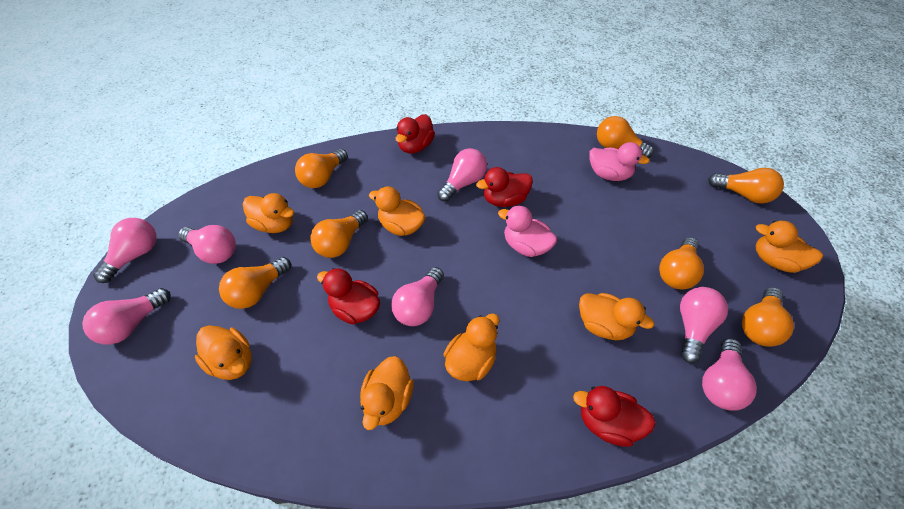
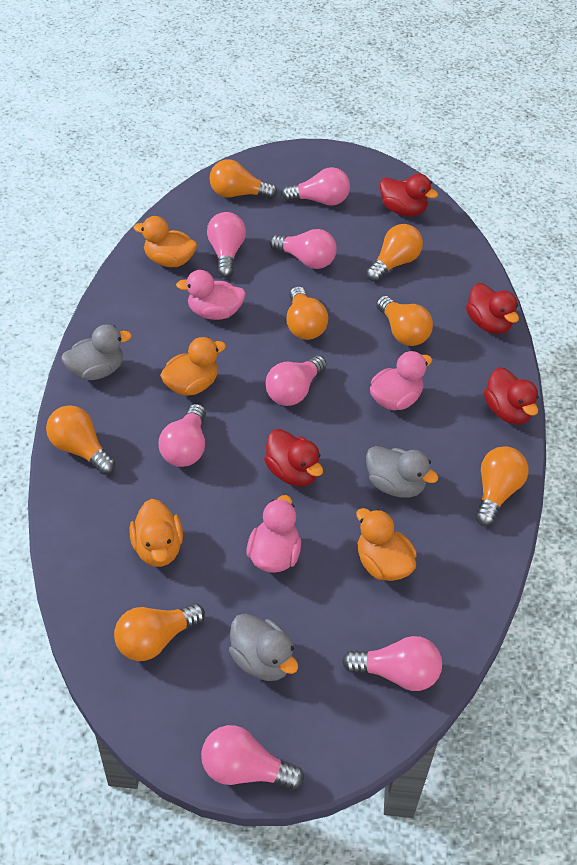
grey duck: none = 0 -> [61,324,132,380] [229,614,298,681] [366,446,439,498] = 3
orange duck: [195,325,252,380] [243,193,294,233] [360,356,414,430] [369,187,426,236] [443,313,499,381] [579,293,654,340] [756,221,823,273] = 7 -> [129,499,183,567] [133,216,197,267] [160,337,226,396] [356,508,417,581] = 4
pink duck: [498,206,557,257] [589,142,650,181] = 2 -> [176,270,246,320] [246,495,301,573] [370,351,432,410] = 3

